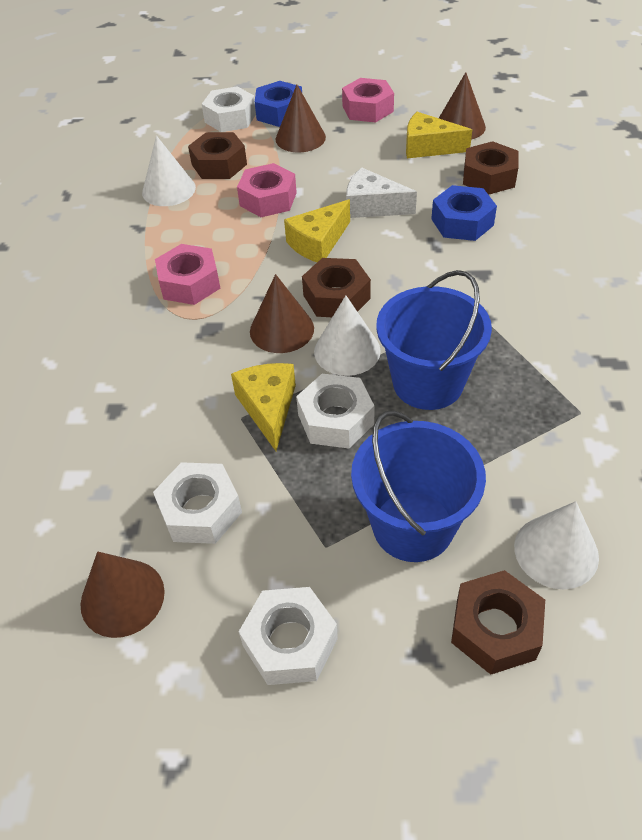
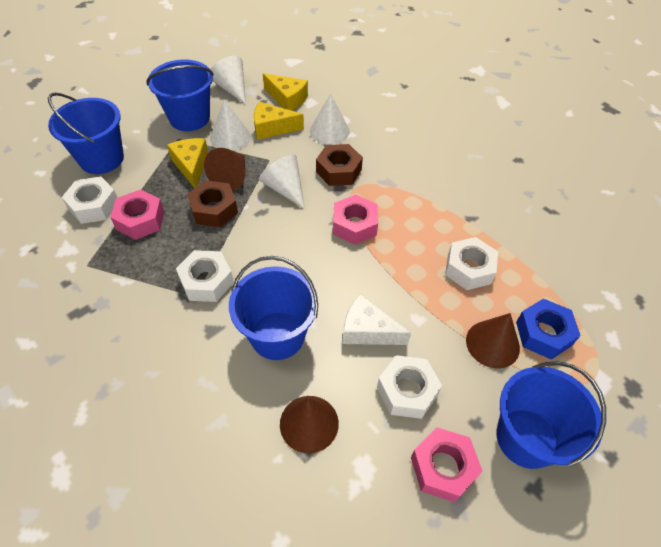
blue bucket: [351,410,486,562] [376,270,492,410] = 2 -> [48,93,124,174] [146,59,214,131] [229,256,318,360] [496,361,606,469] = 4
blue nut: [255,81,302,127] [431,185,497,241] = 2 -> [516,299,581,360] = 1
brown cone: [80,551,165,638] [250,274,314,353] [276,84,326,152] [439,72,486,140] = 4 -> [204,148,245,191] [280,396,339,453] [466,313,520,369] = 3
brown nut: [188,132,247,179] [302,258,371,317] [451,570,545,675] [463,141,518,195] = 4 -> [187,180,238,227] [316,144,363,186] = 2
white cone: [142,136,196,206] [314,296,381,376] [514,501,599,589] = 3 -> [210,56,246,104] [210,99,251,151] [259,154,305,209] [310,93,350,145] = 4

